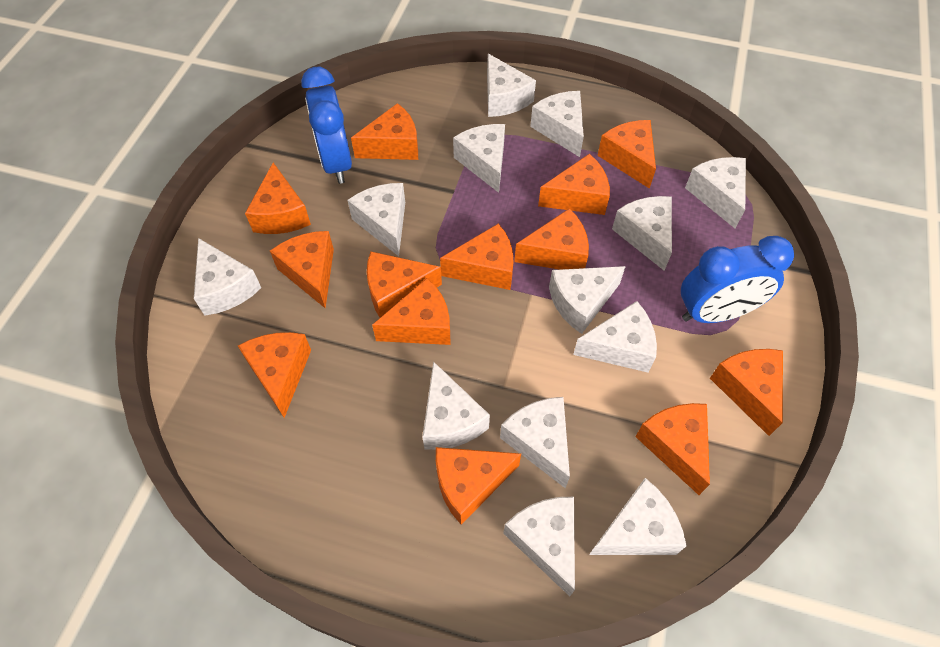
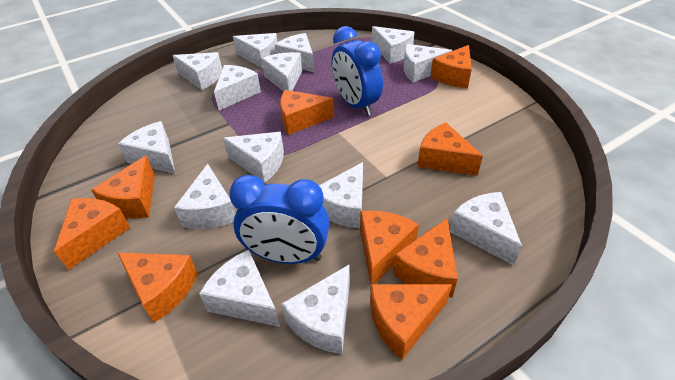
orange cheese: [238,332,311,418] [245,163,311,234] [270,231,334,308] [351,103,418,160] [367,251,442,318] [372,278,450,345] [436,447,521,525] [440,224,514,290] [514,208,589,270] [538,154,610,215] [597,120,656,189] [635,403,710,495] [710,349,783,436] = 13 -> [54,198,130,270] [91,156,155,218] [117,252,198,323] [280,90,334,135] [360,210,419,285] [370,284,452,360] [393,219,458,298] [417,123,483,176] [430,45,472,88] = 9
white cheese: [194,238,261,316] [347,183,405,256] [422,361,490,450] [453,124,505,193] [487,54,536,117] [500,397,570,488] [503,497,575,596] [530,91,584,157] [549,266,626,334] [573,301,657,373] [589,478,687,555] [612,196,672,271] [685,157,746,228] = 13 -> [118,121,175,174] [172,52,222,90] [174,164,235,229] [199,250,280,327] [214,65,261,110] [223,132,284,183] [233,33,278,69] [261,52,302,92] [274,33,315,73] [281,265,350,354] [319,162,363,228] [372,26,414,64] [404,44,452,82] [450,192,522,265] = 14

